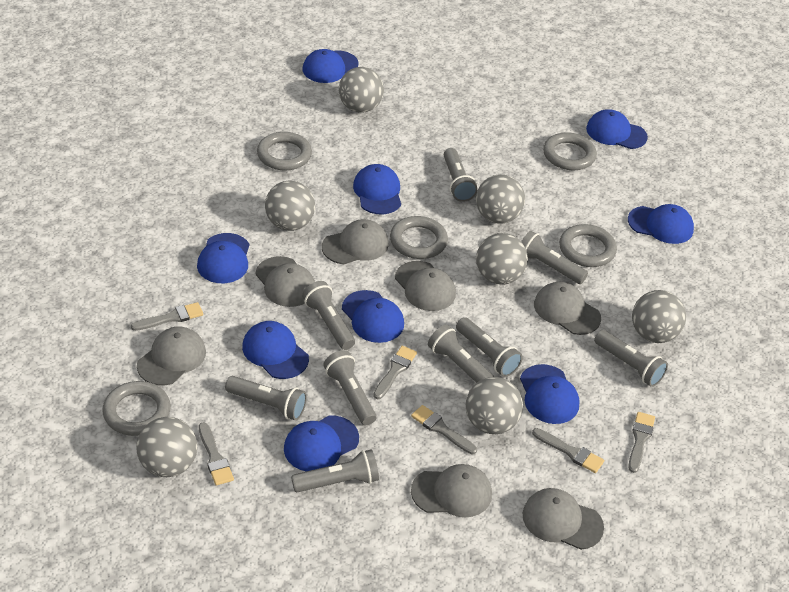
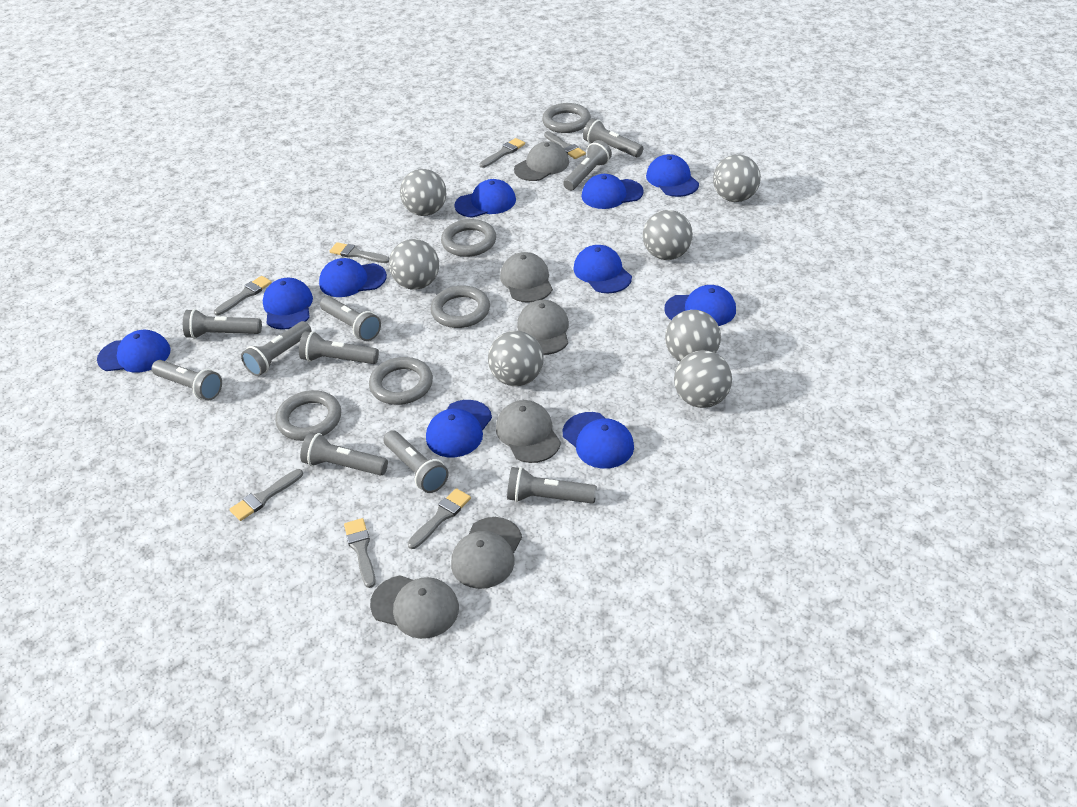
blue cap: [197,233,249,283] [242,321,309,379] [284,415,359,471] [303,49,358,83] [342,290,404,343] [353,164,401,215] [520,364,580,424] [586,109,648,149] [628,204,694,244] = 9 -> [97,330,171,373] [263,278,313,330] [319,258,387,297] [426,400,492,457] [455,179,516,218] [562,412,634,469] [573,245,632,293] [582,174,644,209] [646,154,699,197] [664,285,736,326] = 10
grey brush: [131,302,203,331] [199,422,234,485] [373,346,417,399] [411,405,477,454] [532,428,604,473] [628,412,655,473] = 6 -> [214,276,272,316] [229,469,303,521] [330,242,389,263] [344,518,376,588] [408,488,471,549] [480,138,525,168] [544,131,586,159] = 7
grey cap: [137,327,206,385] [255,256,315,307] [322,219,389,264] [395,261,456,311] [411,464,492,517] [523,488,604,550] [534,282,601,335] = 7 -> [370,575,459,639] [451,517,522,589] [496,400,561,463] [500,252,553,303] [514,141,569,181] [517,300,569,355] = 6
grey flashlight: [225,376,307,421] [291,449,379,492] [302,281,355,350] [323,350,376,425] [428,325,494,383] [444,148,478,202] [456,317,523,377] [521,231,588,284] [594,330,668,387] = 9 -> [152,360,222,400] [183,309,262,339] [241,321,311,376] [299,331,379,364] [300,432,388,476] [320,296,381,341] [383,430,449,493] [507,467,597,504] [563,140,612,191] [583,118,643,157] = 10

